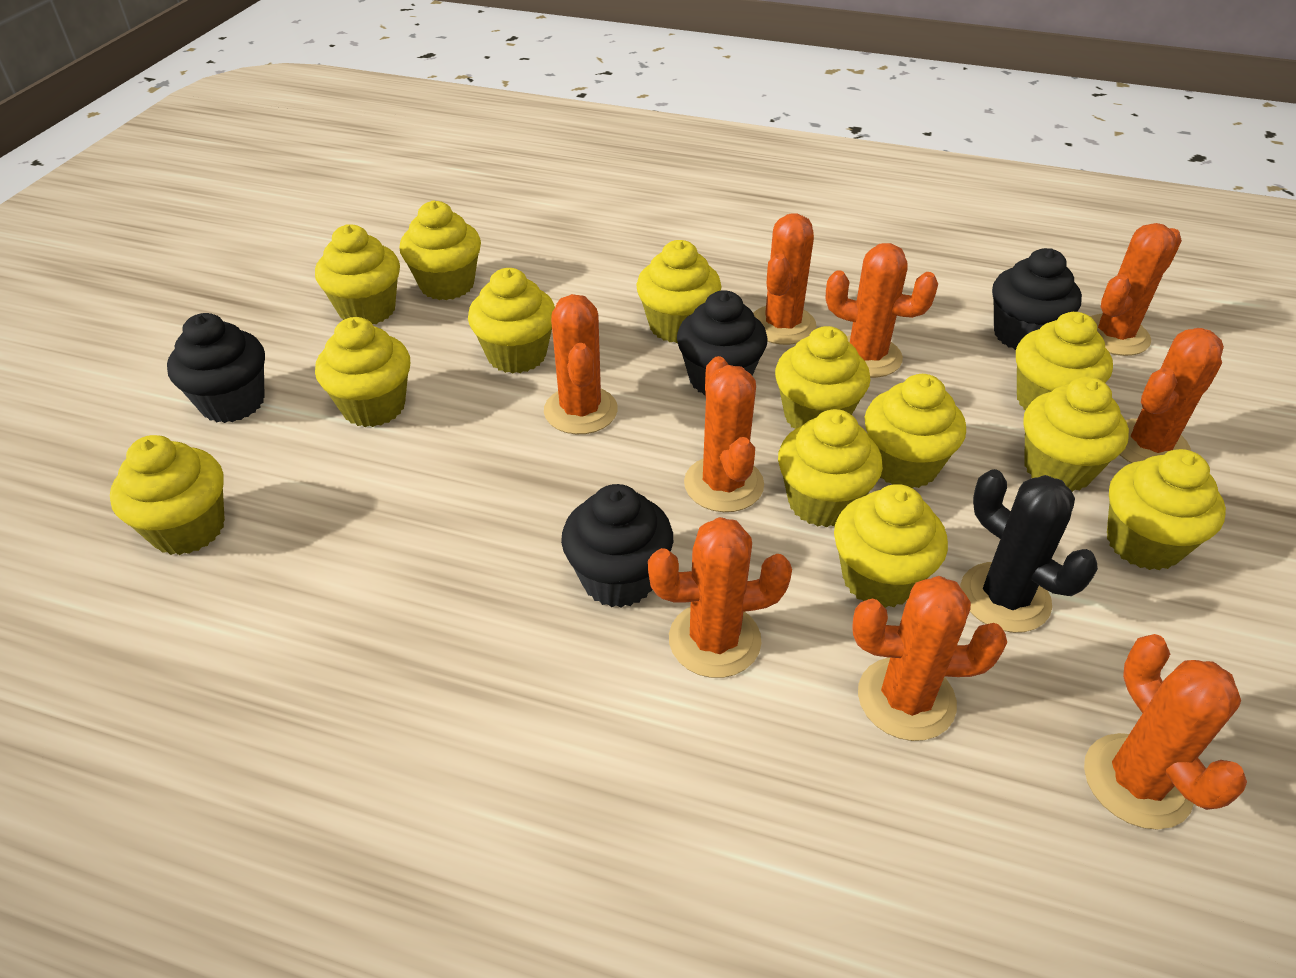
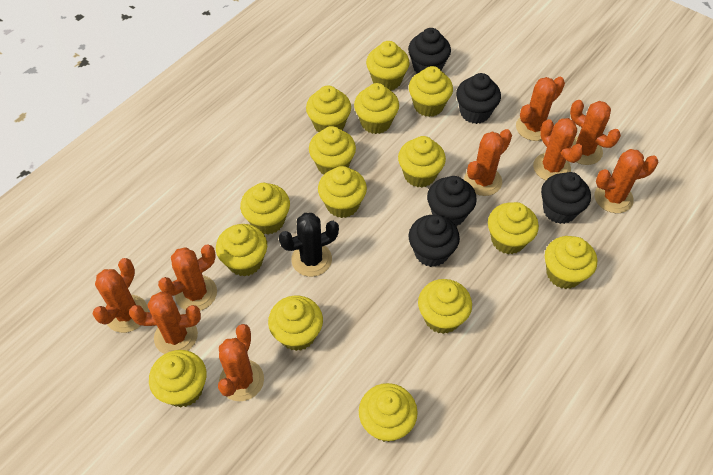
black cupcake: [167,313,265,423] [561,484,673,608] [677,290,768,395] [992,248,1082,350] = 4 -> [408,28,451,74] [409,215,460,267] [427,176,477,227] [456,73,501,124] [541,172,591,224] = 5
yellow cupcake: [110,435,225,555] [315,224,400,324] [315,317,410,427] [399,201,481,300] [468,268,555,374] [636,240,721,343] [775,326,870,429] [778,409,883,527] [834,484,948,608] [865,374,966,488] [1016,312,1113,410] [1023,377,1129,492] [1107,449,1226,570] = 13 -> [149,350,207,407] [216,224,267,277] [240,183,290,234] [268,296,323,351] [306,86,351,132] [309,126,356,174] [318,166,367,218] [354,83,399,134] [359,383,418,442] [366,41,410,91] [398,136,446,188] [409,66,453,117] [418,279,472,334] [488,202,539,254] [545,236,597,289] = 15

